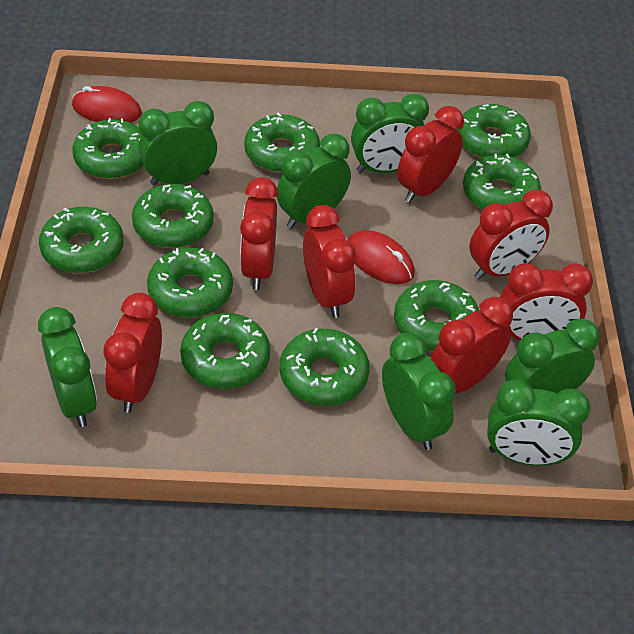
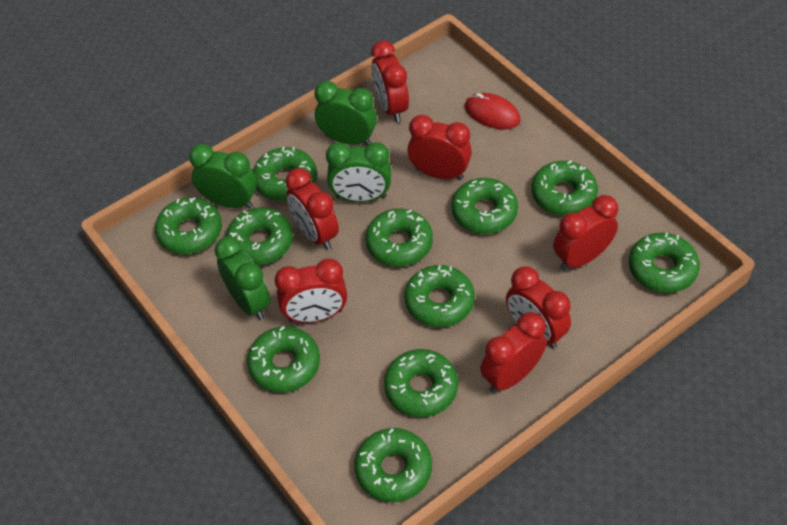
green clock: [38,307,97,427] [139,101,217,185] [277,134,351,229] [351,93,429,173] [382,333,456,450] [487,380,591,466] [505,318,600,394] = 7 -> [189,144,257,208] [215,237,271,320] [315,81,377,145] [326,142,391,202] = 4
green donut: [39,207,124,273] [72,118,144,179] [132,184,214,248] [147,248,233,318] [180,313,270,389] [244,113,320,173] [280,328,370,406] [394,280,479,351] [457,104,531,158] [463,154,541,210] = 10 -> [155,197,222,254] [226,208,293,265] [247,326,320,393] [253,147,317,201] [354,428,432,502] [365,209,433,267] [384,349,458,417] [405,265,475,327] [451,178,518,234] [531,161,598,216] [629,233,700,293] = 11
red mouse: [72,86,142,123] [348,230,415,284] = 2 -> [465,93,521,129] = 1

